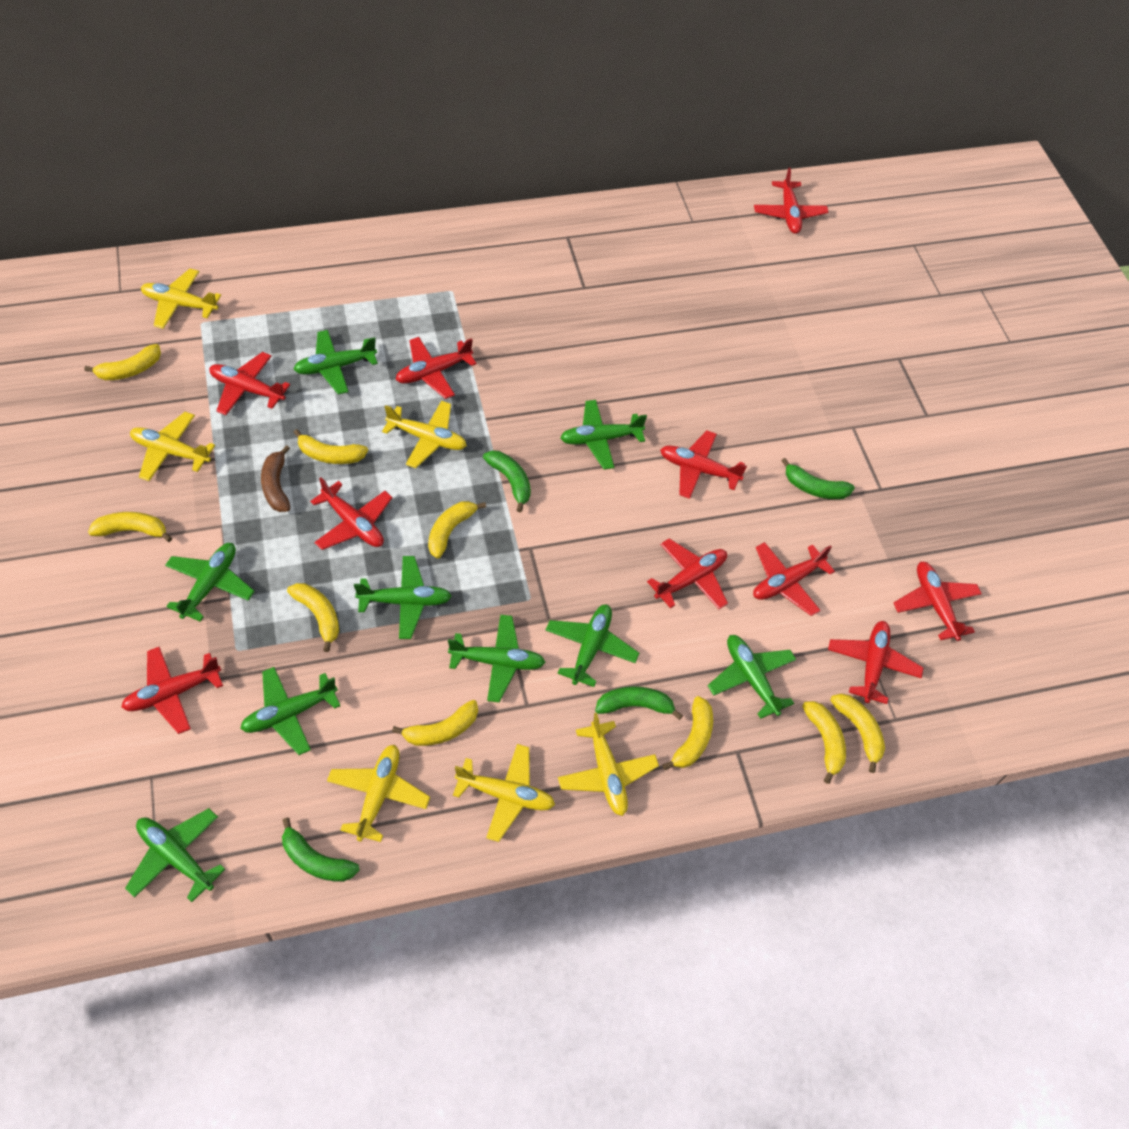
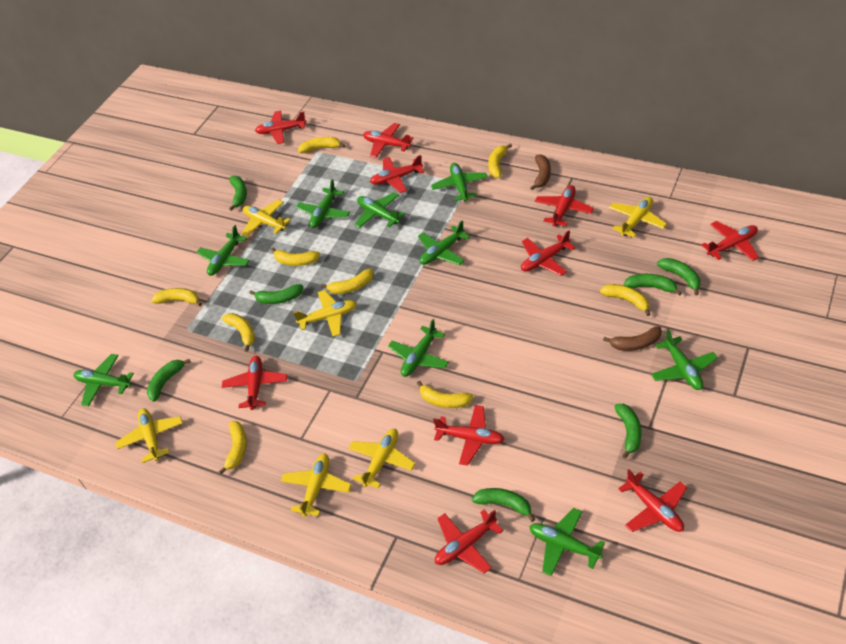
brown banana: [261,445,290,512] = 1 -> [530,154,551,190] [603,326,662,351] = 2
green banana: [282,817,360,882] [483,451,531,512] [595,686,683,720] [781,458,855,499] = 4 -> [147,359,191,402] [229,176,247,211] [250,284,303,304] [472,488,535,522] [614,404,642,459] [624,274,682,296] [657,258,700,295] = 7

